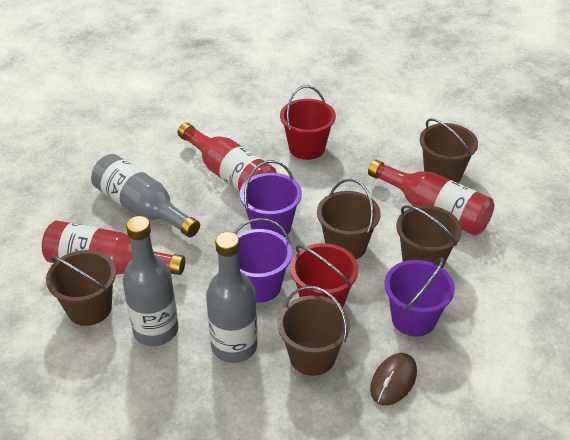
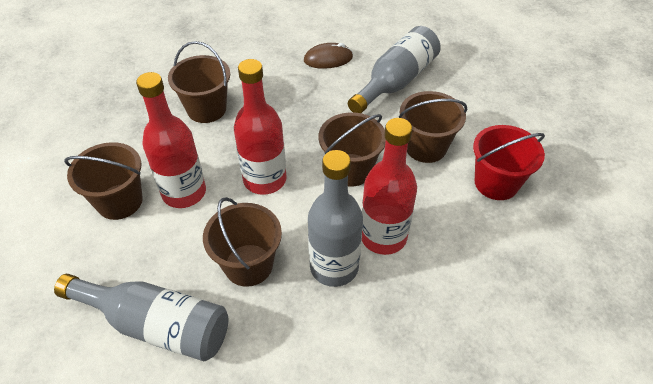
purple bucket: [234,218,292,303] [240,160,302,237] [385,257,455,337] = 3 -> none = 0
red bucket: [280,86,336,160] [290,243,358,307] = 2 -> [473,125,545,200] = 1

